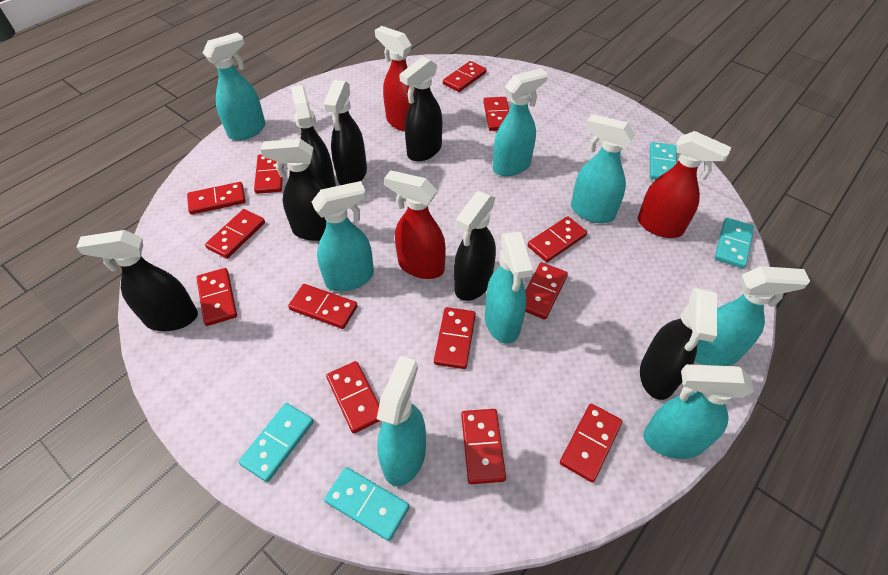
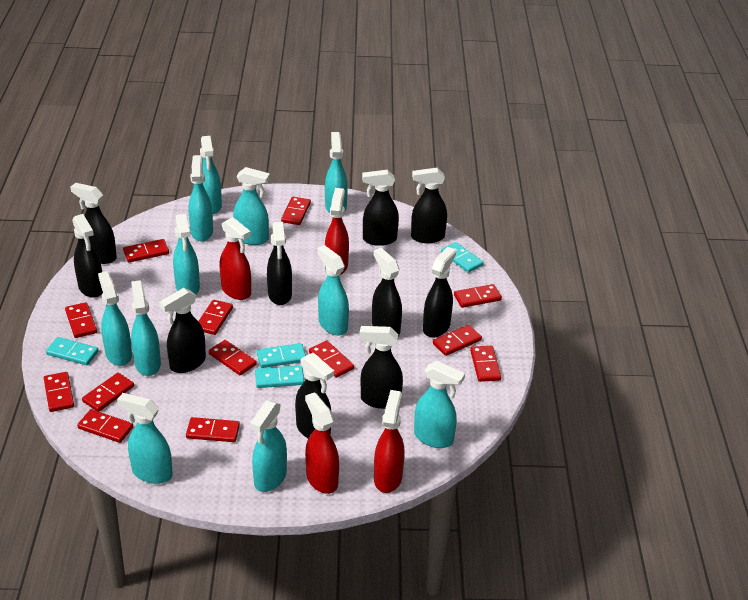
black spray bottle: [76,230,198,331] [261,139,326,241] [291,85,336,188] [323,80,367,185] [399,56,442,162] [454,191,496,301] [640,287,717,400] = 7 -> [70,183,117,264] [72,214,103,298] [159,288,206,373] [267,222,292,305] [295,353,334,438] [359,326,403,409] [362,170,399,246] [372,248,402,336] [411,168,447,243] [423,247,456,338] = 10
red spray bottle: [375,26,415,132] [384,170,446,279] [638,131,732,238] = 3 -> [219,217,251,300] [305,392,339,494] [325,188,349,275] [374,390,405,493] = 4
turquoise spray bottle: [203,32,265,141] [312,181,374,291] [377,356,426,486] [485,232,533,344] [493,69,548,176] [571,114,635,223] [643,364,754,459] [695,266,810,366] = 8 -> [98,271,132,366] [117,393,173,484] [131,280,161,376] [173,214,200,295] [189,155,213,241] [200,136,222,214] [233,167,270,245] [250,400,287,492] [317,245,349,335] [325,132,348,213] [414,361,465,448] = 11

